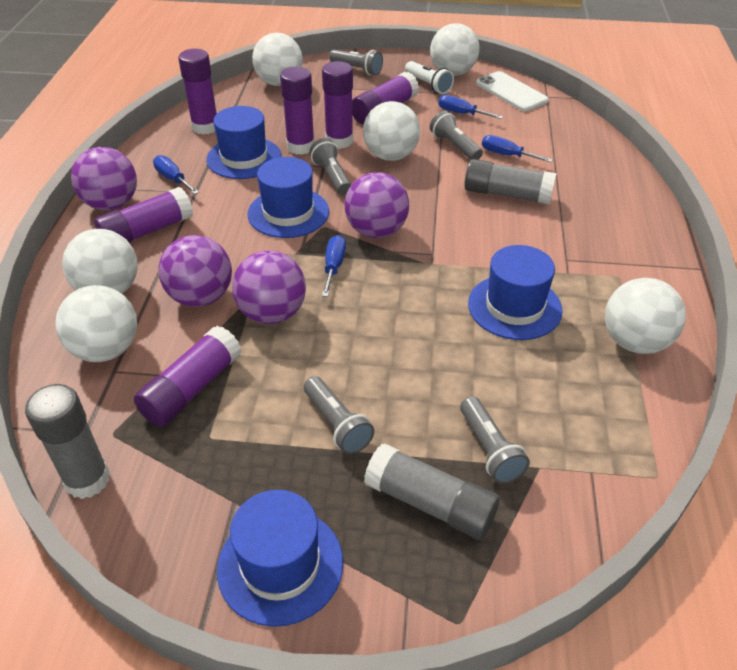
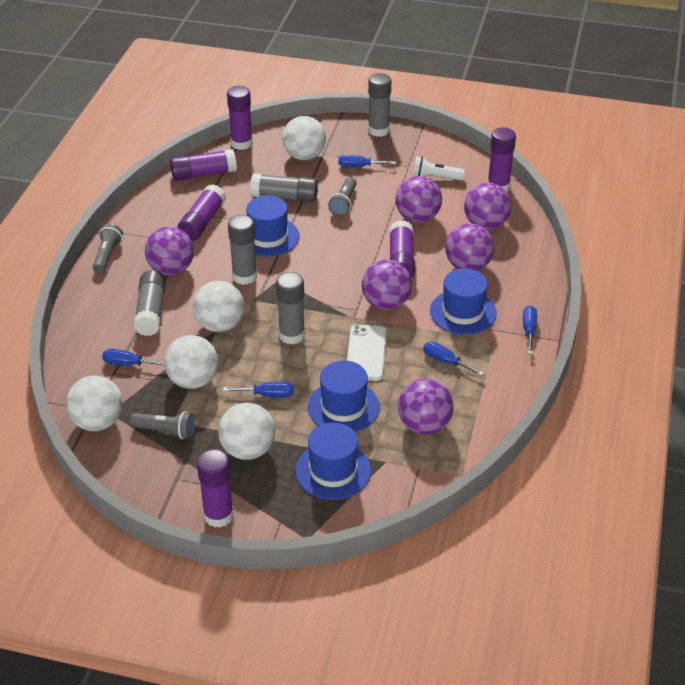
blue screwdriver: [153,155,199,194] [322,235,346,297] [438,95,503,119] [482,135,553,162] = 4 -> [102,349,164,366] [223,382,293,398] [339,155,396,167] [423,342,484,376] [523,306,537,354] = 5
grey flashlight: [304,376,374,454] [309,138,351,195] [329,50,383,75] [430,111,483,160] [460,396,530,484] = 5 -> [93,224,123,273] [130,411,195,439] [328,177,357,216] = 3
grey glue stick: [25,384,110,499] [364,443,500,540] [464,159,557,205] = 3 -> [133,270,166,336] [228,215,257,285] [250,174,318,202] [276,272,305,344] [368,73,391,137] = 5
purple ball: [71,147,137,210] [158,235,232,307] [232,250,306,324] [345,172,409,238] = 4 -> [145,226,194,275] [362,260,412,310] [396,176,442,223] [398,379,454,435] [445,223,494,271] [464,183,511,230] = 6
white ball: [55,285,137,362] [62,229,138,294] [252,33,303,86] [363,101,420,161] [430,23,480,76] [605,278,686,354] = 6 -> [66,376,123,431] [164,335,218,389] [193,281,244,332] [218,403,275,460] [282,116,326,160] = 5

